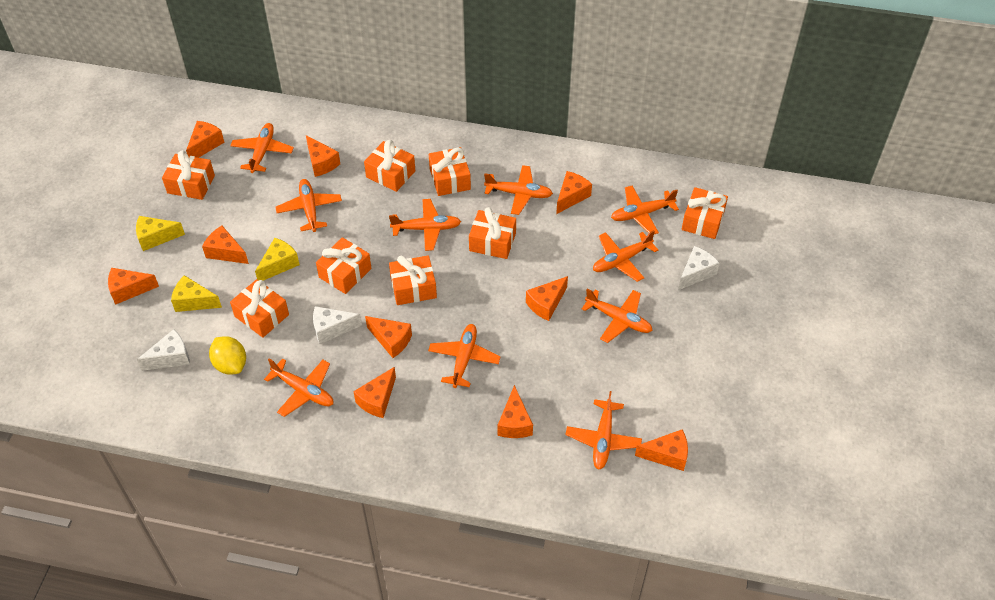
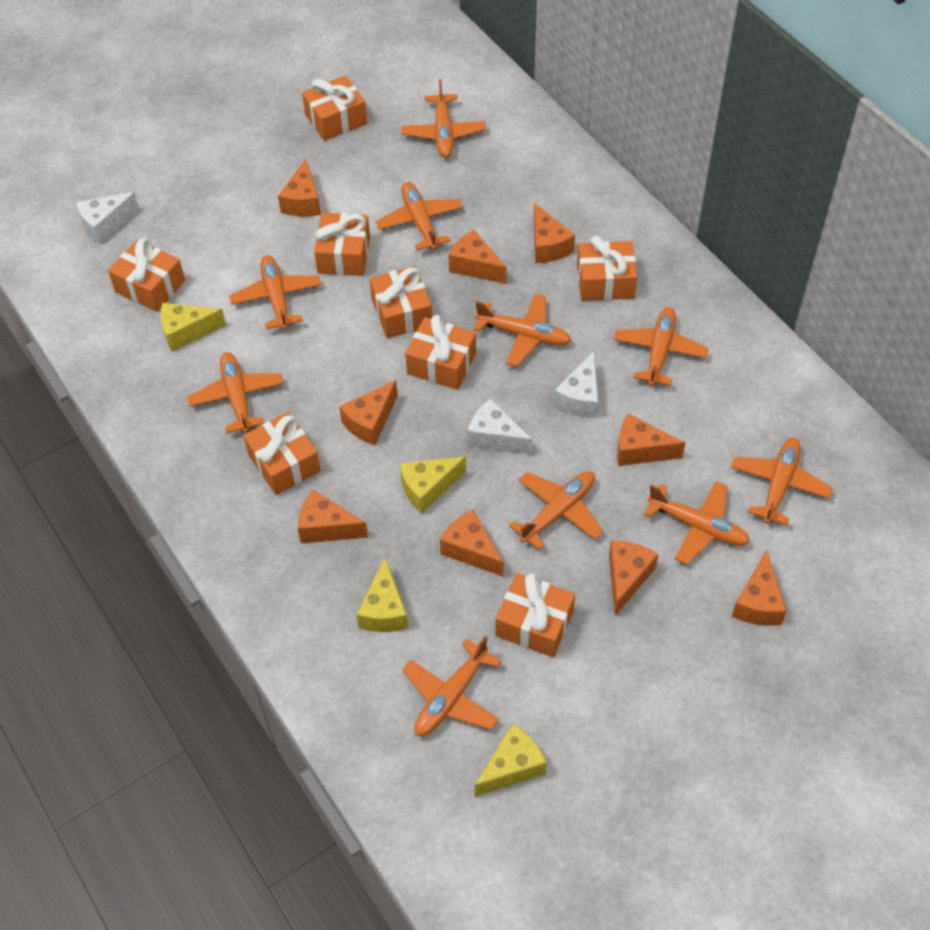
orange cheese: [108,268,159,305] [186,121,224,158] [202,226,249,264] [306,135,340,177] [353,367,396,418] [365,316,412,358] [498,385,533,438] [526,276,568,321] [556,171,592,214] [635,429,688,471] = 10 -> [278,158,321,217] [298,489,368,543] [339,380,398,445] [440,510,504,577] [449,230,507,284] [534,203,575,263] [609,541,658,615] [617,413,685,466] [732,550,787,626] = 9
yellow cheese: [136,216,185,251] [171,275,222,312] [255,238,300,281] = 3 -> [160,303,226,352] [356,557,408,632] [400,456,466,513] [475,724,547,797] = 4
yellow lemon: [209,336,246,374] = 1 -> none = 0

